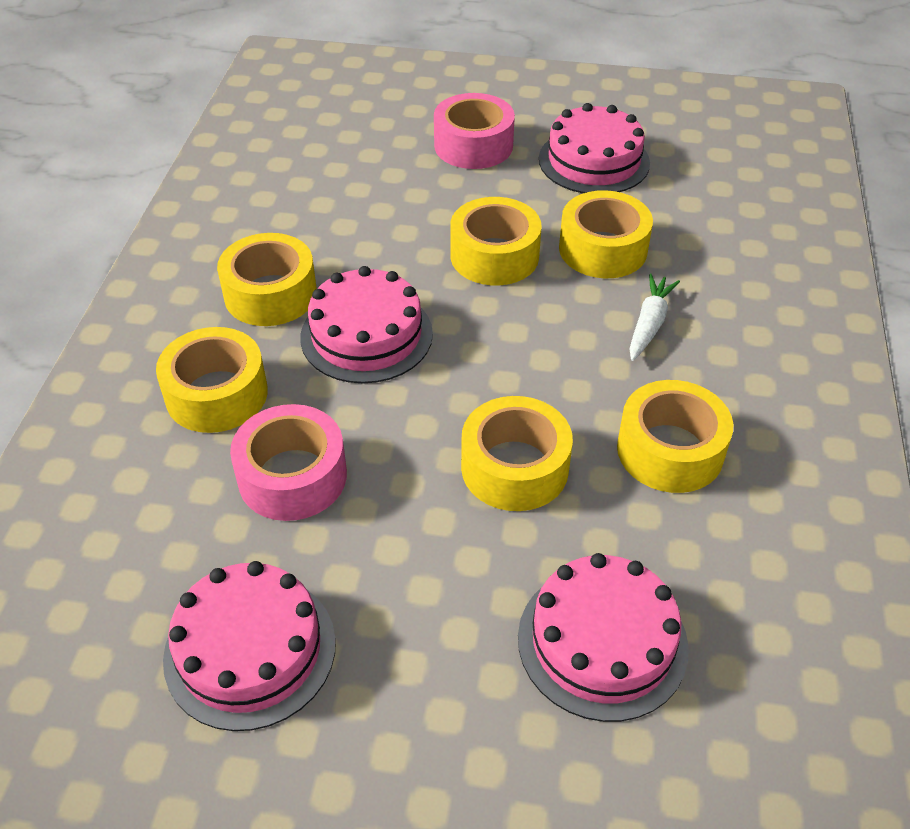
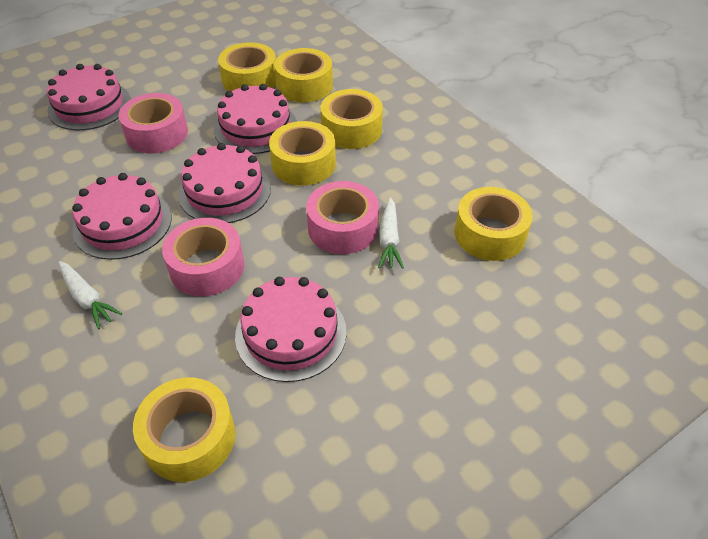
pink cake: [163,561,336,731] [300,266,433,383] [518,553,689,722] [539,103,650,193] = 4 -> [47,64,131,130] [72,173,172,260] [178,143,271,223] [214,84,297,154] [235,277,347,382] = 5
pink tape: [230,404,347,521] [434,93,515,169] = 2 -> [118,93,188,153] [162,218,244,296] [306,181,379,254] = 3
white carrot: [629,274,680,361] = 1 -> [58,261,122,329] [378,198,404,269] = 2

